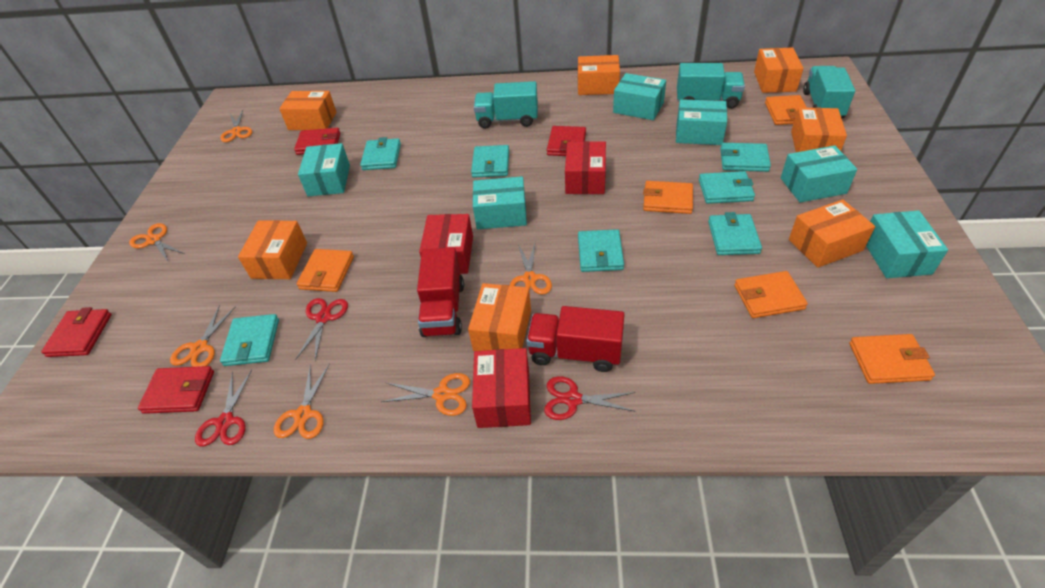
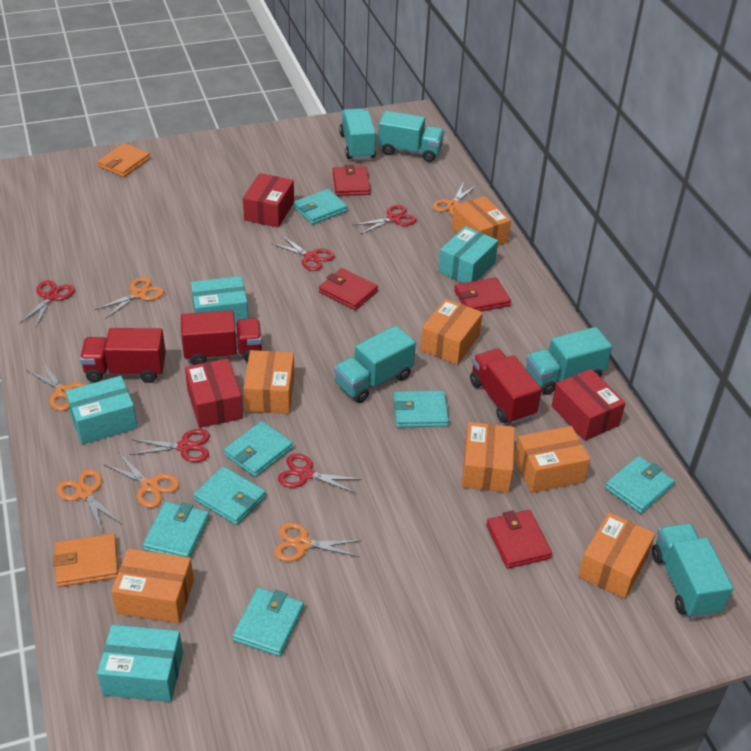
orange wallet: [296,249,354,292] [643,181,693,214] [734,271,808,318] [765,95,807,125] [849,334,935,384] = 5 -> [53,534,118,587] [98,143,150,177] = 2
red scissors: [195,370,252,446] [295,298,348,360] [544,376,636,420] = 3 -> [19,280,75,328] [129,429,210,462] [271,235,334,271] [278,453,362,493] [354,205,416,235] = 5
red truck: [417,247,464,337] [526,306,625,372] = 2 -> [80,328,166,383] [181,310,262,365] [470,349,542,424] = 3
turquoise box: [298,143,350,196] [473,176,527,229] [613,73,666,120] [676,99,727,145] [781,145,857,202] [866,210,948,278] = 6 -> [66,376,138,444] [97,625,183,702] [191,276,248,327] [438,226,498,283] = 4
turquoise truck: [474,81,538,129] [677,63,745,109] [803,66,855,118] = 3 -> [334,326,416,403] [339,108,376,160] [378,111,444,162] [526,327,612,395] [652,523,733,619] = 5

